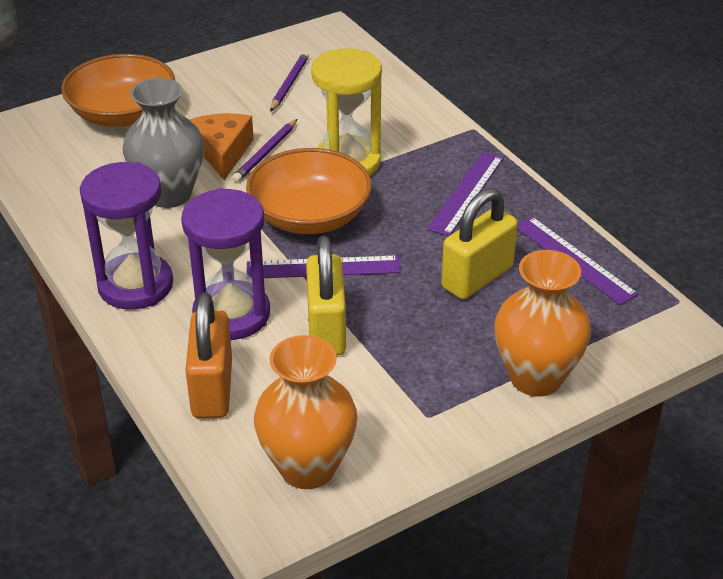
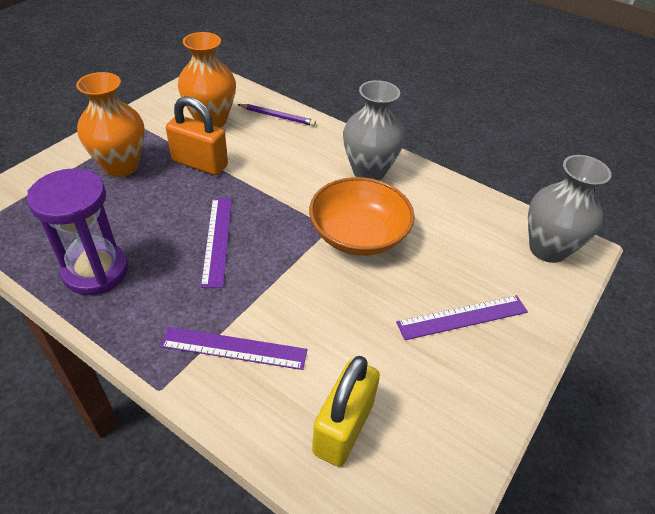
grey vase: [123,78,204,208] = 1 -> [343,80,405,180] [528,155,611,263] = 2
orange bowl: [61,54,175,127] [246,148,372,234] = 2 -> [309,177,415,256] = 1
orange cheese: [189,113,254,180] = 1 -> none = 0
purple hourglass: [80,162,173,310] [181,188,270,340] = 2 -> [27,168,128,295] = 1
purple pencil: [232,119,297,182] [270,52,309,112] = 2 -> [237,104,316,126] = 1
yellow hourglass: [311,48,382,176] = 1 -> none = 0
yellow padlock: [306,236,346,355] [441,188,518,300] = 2 -> [312,356,380,467] = 1

